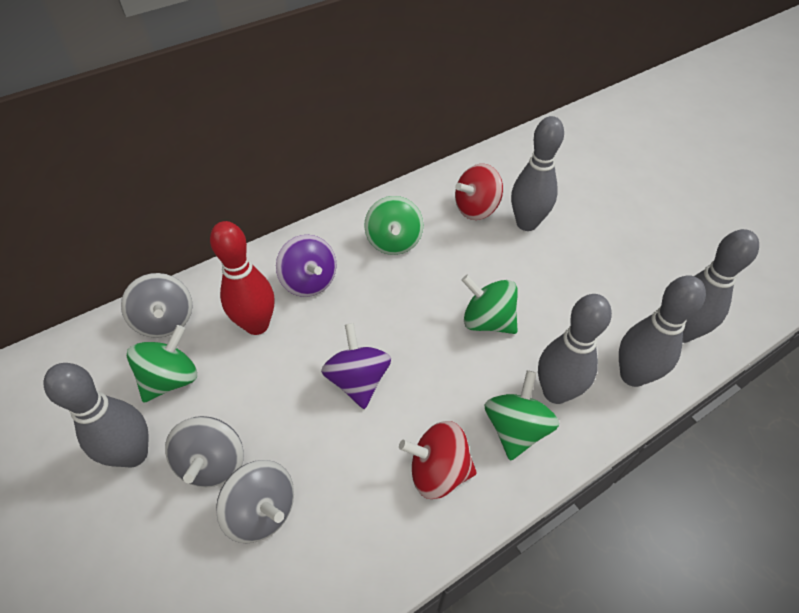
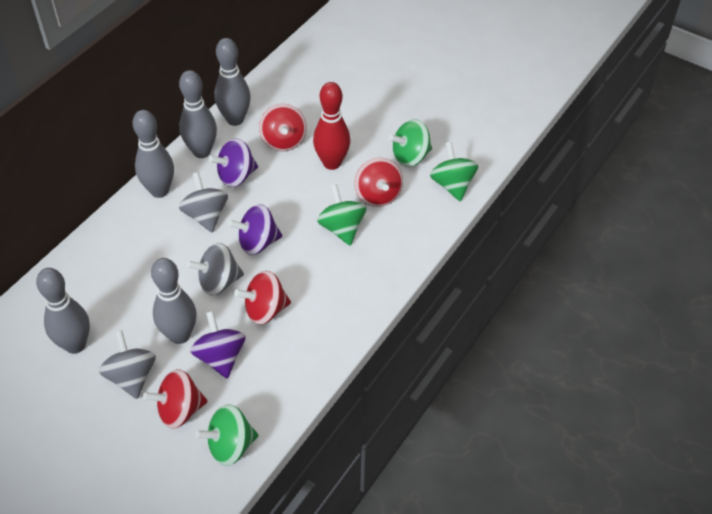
purple spinning top: [276,235,337,297] [321,323,391,409] = 2 -> [190,311,246,379] [209,138,258,187] [228,204,282,255] = 3
red spinning top: [399,421,477,499] [455,164,503,220] = 2 -> [143,369,207,429] [234,271,291,325] [259,104,307,151] [355,158,403,207] = 4

